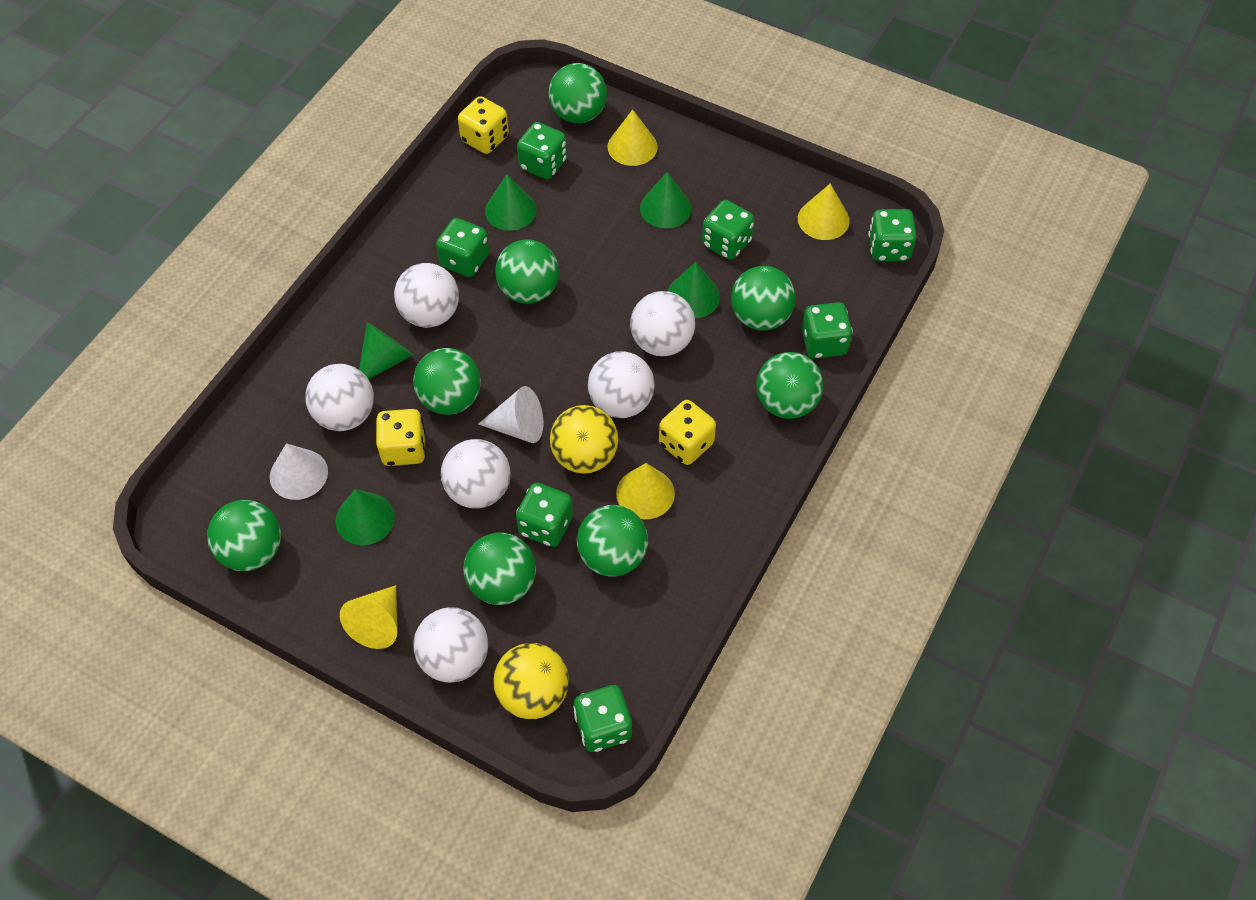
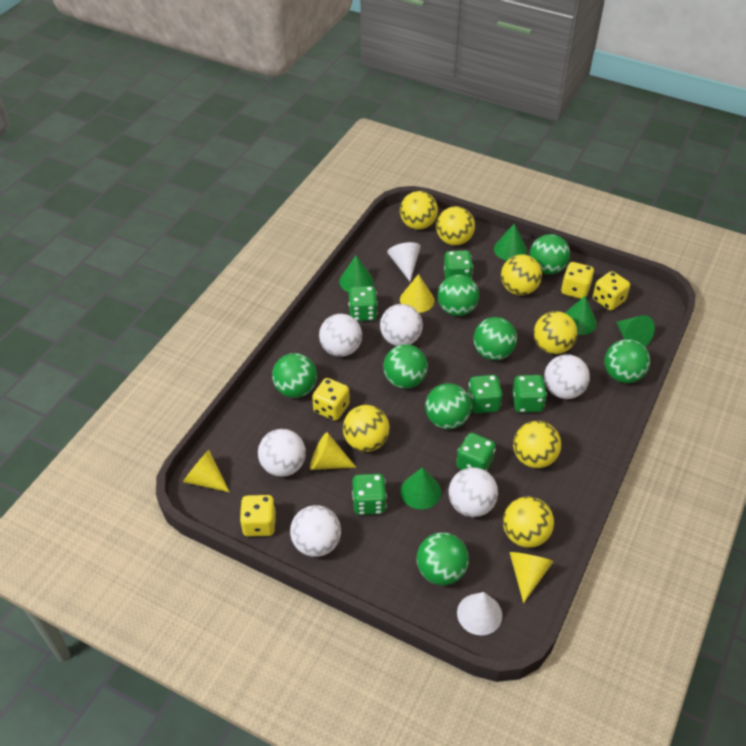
green dice: [436,218,489,277] [516,483,573,547] [517,122,567,179] [573,685,632,752] [702,200,754,260] [802,302,853,359] [868,209,917,261] = 7 -> [349,286,378,321] [352,474,387,515] [444,250,473,279] [456,433,496,471] [468,375,502,414] [512,375,547,413] = 6
yellow ball: [493,643,569,719] [550,405,618,474] = 2 -> [343,405,390,452] [400,191,438,230] [436,206,475,246] [501,254,542,295] [503,496,554,548] [513,421,561,468] [534,311,578,354] = 7
yellow dice: [376,409,426,466] [458,96,509,154] [659,400,716,465] = 3 -> [240,495,276,537] [312,378,350,421] [561,262,594,299] [593,271,630,310] = 4

